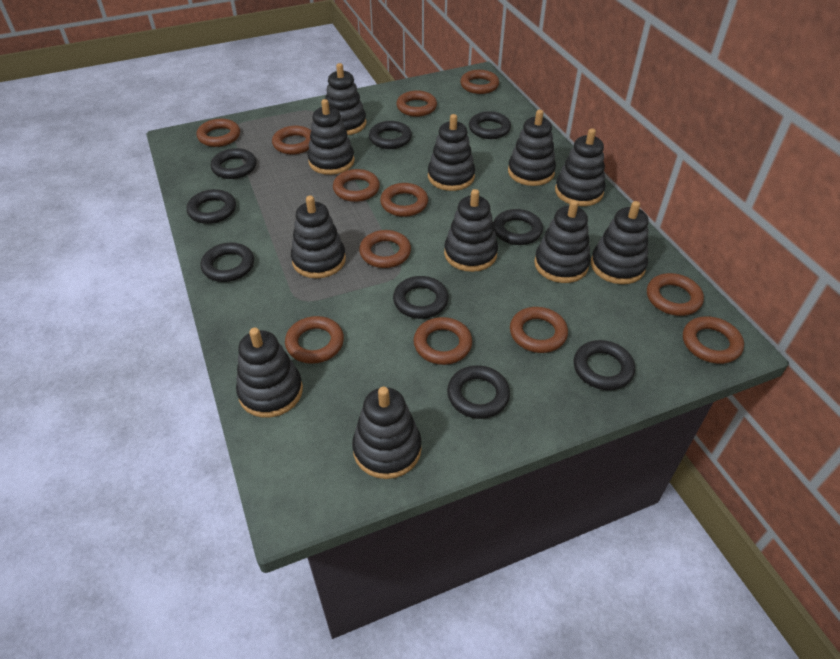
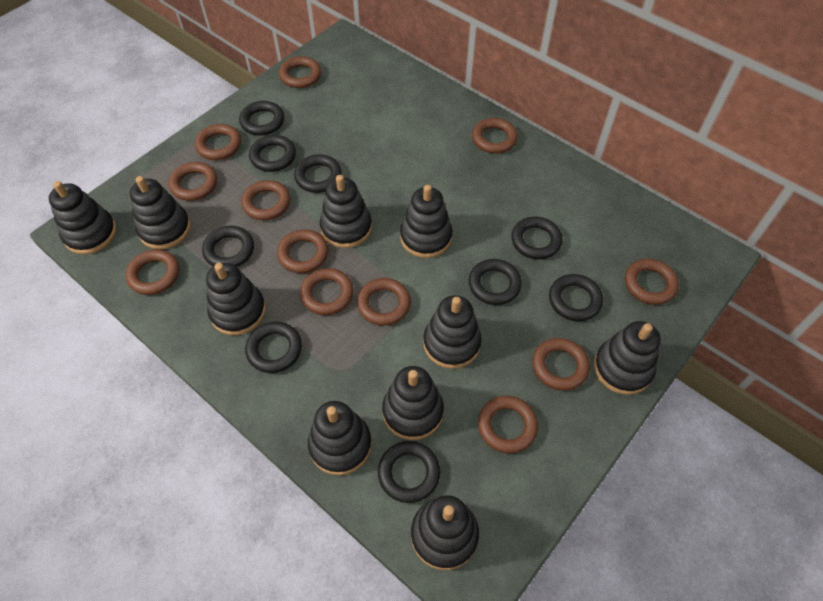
black stacking toy: [236,328,303,418] [291,195,346,278] [308,99,355,175] [325,63,366,135] [352,387,422,479] [428,114,475,191] [444,189,498,272] [508,110,556,186] [534,200,591,283] [555,128,606,206] [591,201,649,284] = 11 -> [49,181,117,255] [130,176,191,249] [206,263,266,335] [308,401,372,476] [320,175,372,248] [382,366,444,440] [400,185,453,258] [411,495,479,570] [423,295,482,369] [594,321,660,395] = 10

